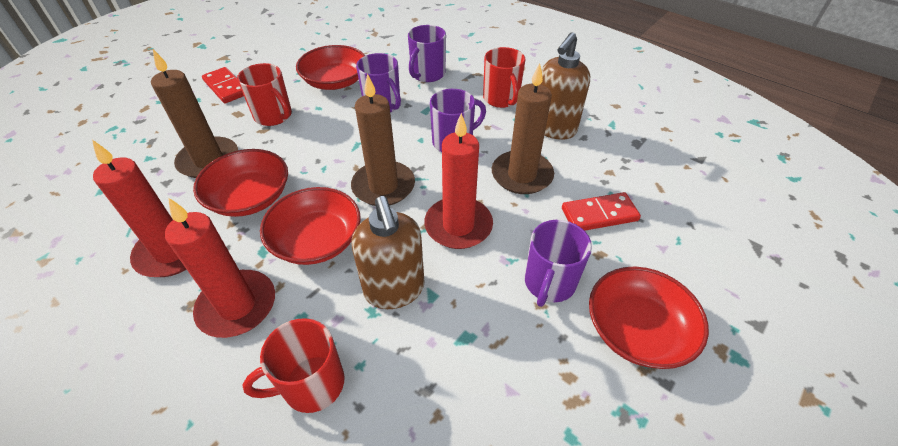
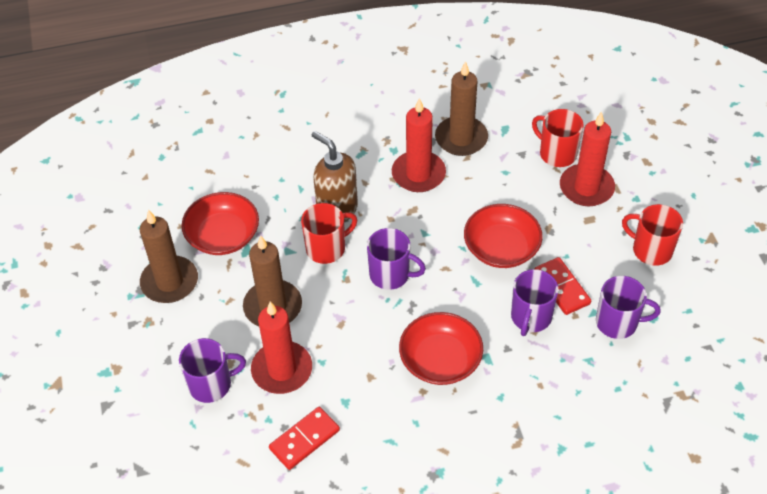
brown soap dispenser: [351,196,424,309] [541,32,590,140] = 2 -> [312,131,358,222] = 1
red bowl: [193,149,288,217] [260,187,361,265] [296,45,365,90] [589,267,709,369] = 4 -> [181,192,259,255] [399,312,483,385] [464,204,543,268] = 3

